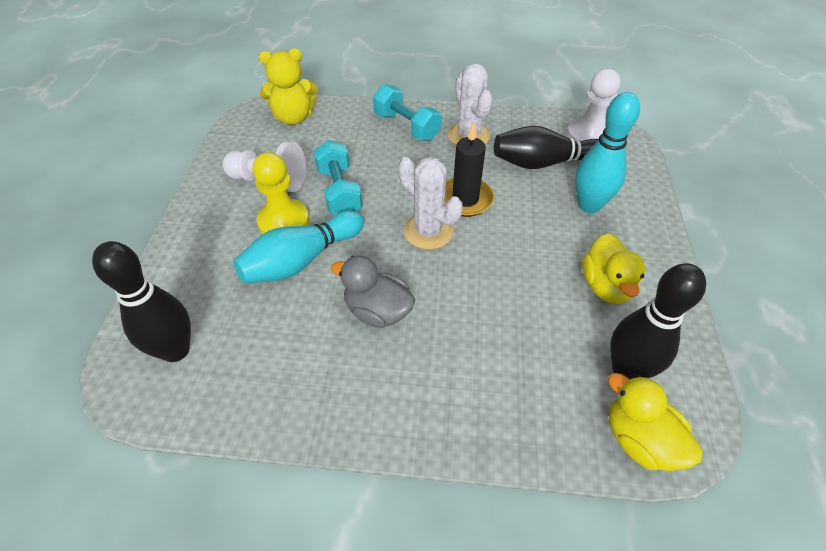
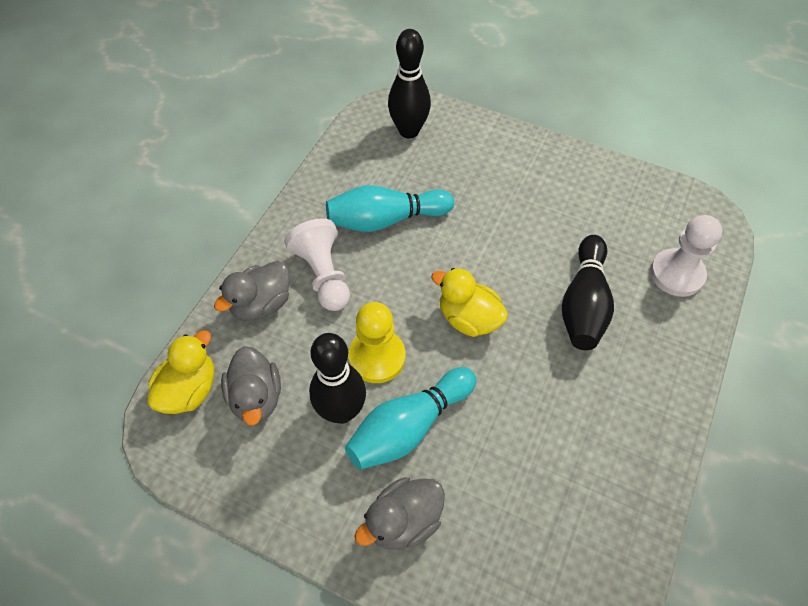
black candle: [444,122,494,217] = 1 -> none = 0
grey duck: [331,256,415,328] = 1 -> [214,261,290,321] [221,346,281,426] [354,477,445,550] = 3
turquoise dumbbell: [313,140,363,214] [373,84,441,141] = 2 -> none = 0
white cactus: [398,157,463,250] [448,63,493,145] = 2 -> none = 0
yellow teddy bear: [259,48,318,125] = 1 -> none = 0

